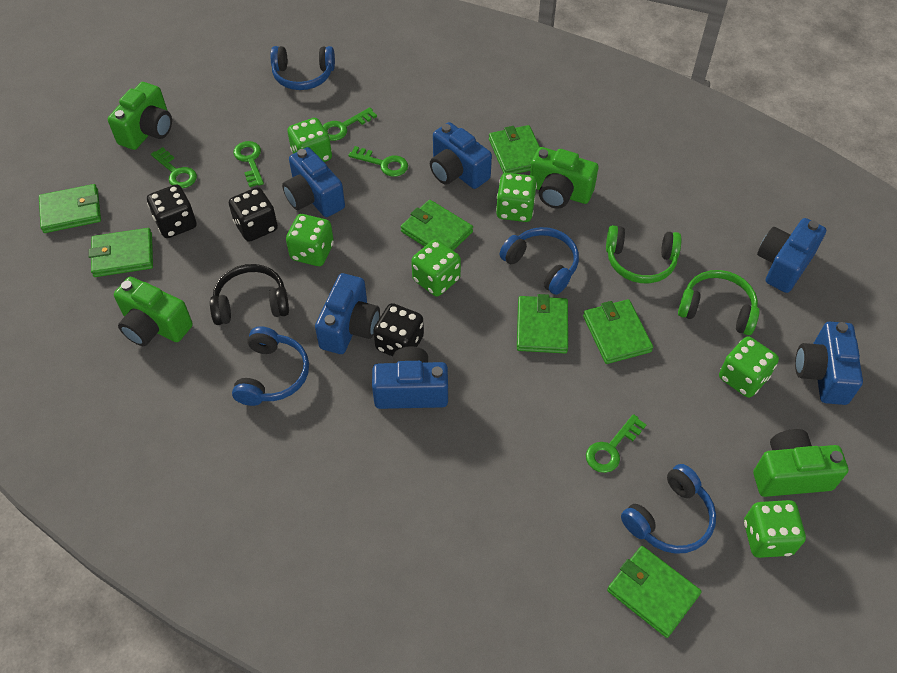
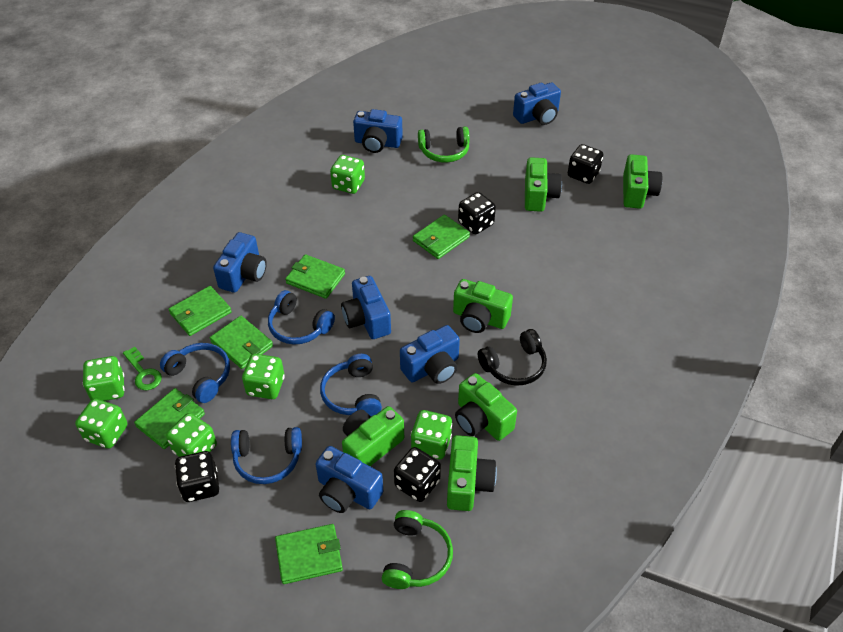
black dice: [147,184,196,238] [229,187,278,242] [373,303,424,356] = 3 -> [175,451,219,502] [394,447,441,502] [458,192,496,234] [568,144,603,184] = 4
green camera: [108,82,172,150] [114,277,193,346] [530,147,598,208] [754,429,848,497] = 4 -> [342,406,404,466] [447,435,497,511] [453,279,513,333] [455,373,517,441] [525,157,562,212] [623,154,662,209] = 6
green key: [151,147,197,188] [233,141,264,187] [323,107,377,141] [348,146,408,177] [586,414,647,473] = 5 -> [123,347,162,390] = 1
green wallet: [39,184,101,233] [89,228,153,277] [401,200,473,251] [489,125,540,174] [517,294,568,353] [583,299,653,364] [607,546,701,638] = 7 -> [134,388,205,449] [169,286,232,336] [210,316,273,369] [275,524,343,584] [285,254,345,299] [413,215,470,259] = 6

